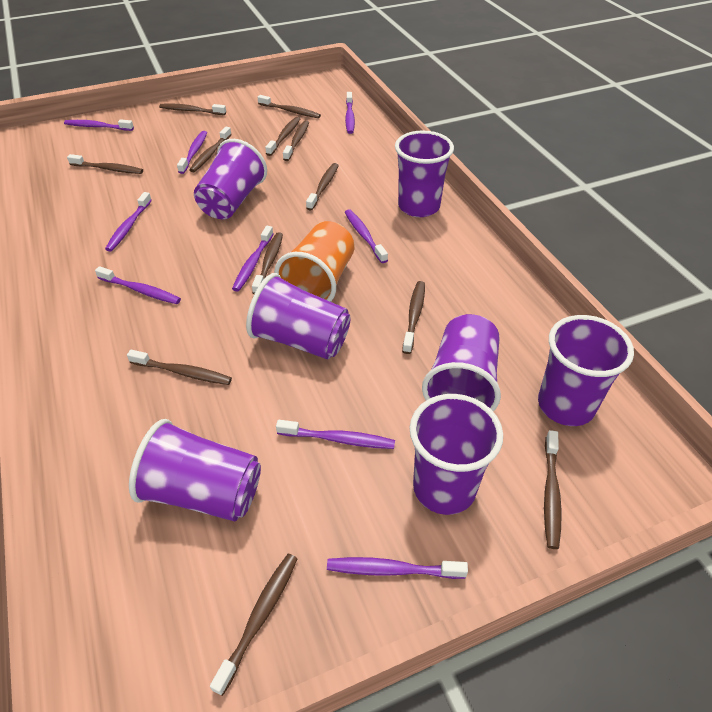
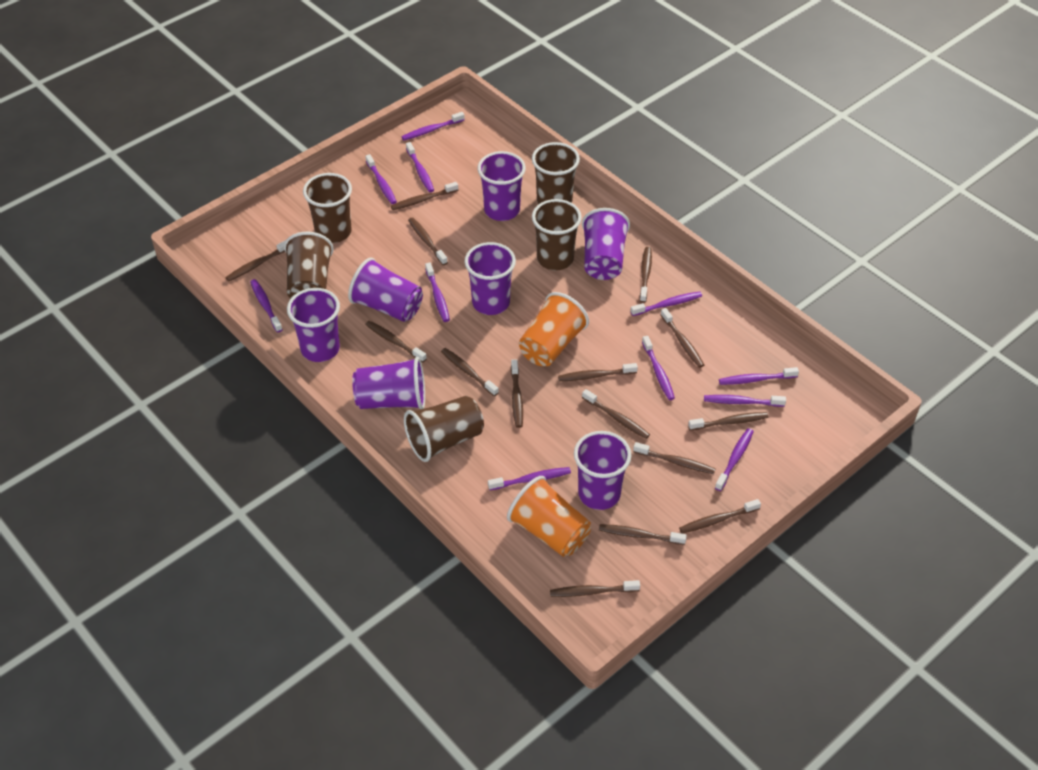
brown cup: none = 0 -> [284,232,334,299] [303,173,352,243] [404,396,484,462] [532,142,580,204] [532,199,582,270] = 5
brown toothbrush: [67,154,143,174] [127,350,232,385] [159,103,226,115] [189,127,232,172] [210,554,298,696] [252,232,283,294] [257,95,321,118] [265,117,300,156] [283,120,309,161] [306,163,339,211] [402,281,425,354] [544,430,562,549] = 12 -> [226,240,286,282] [365,321,427,362] [391,182,458,210] [408,217,448,265] [441,348,499,396] [511,359,523,428] [550,580,640,597] [558,363,638,381] [582,389,650,439] [599,524,687,545] [633,442,716,474] [640,247,652,303] [661,308,704,368] [679,499,761,534] [688,412,768,430] = 15
orange cup: [274,221,355,302] = 1 -> [507,476,591,557] [519,292,589,366] = 2
purple toothbrush: [64,119,134,131] [95,266,181,304] [105,192,152,252] [177,131,207,174] [232,226,273,291] [276,420,395,449] [327,557,468,579] [345,92,355,134] [345,209,388,263] = 9 -> [250,279,283,332] [365,154,397,204] [402,112,465,140] [406,142,434,192] [425,263,450,322] [488,467,571,490] [630,292,702,316] [642,336,675,400] [704,395,786,407] [715,428,754,491] [719,367,799,385] = 11

